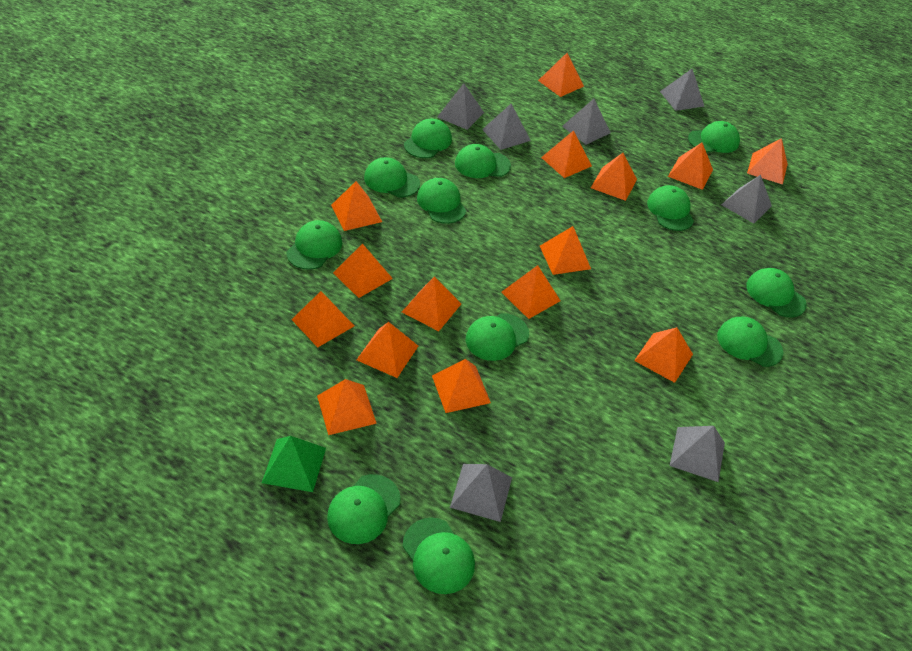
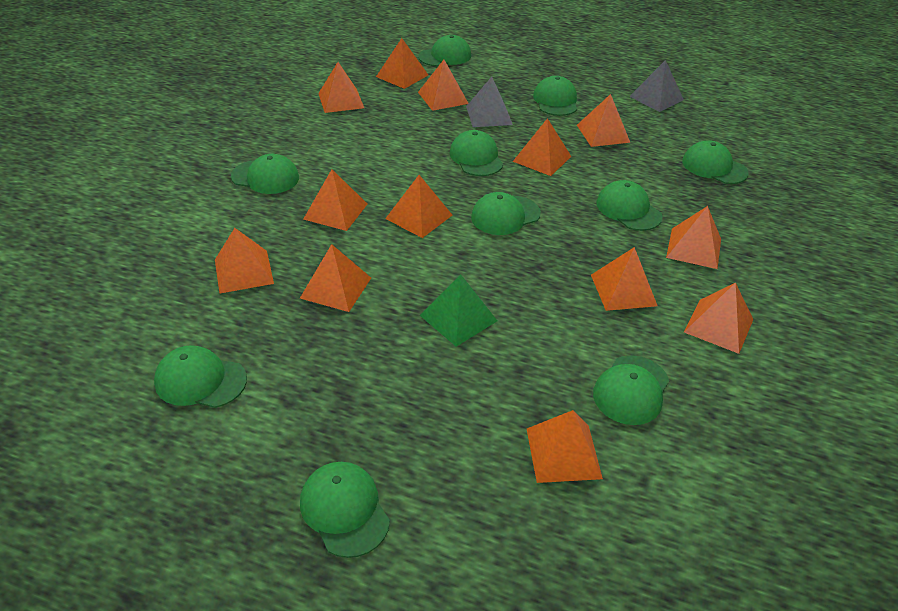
green cap: [286,220,342,270] [327,474,401,544] [364,157,420,198] [403,518,475,594] [404,119,452,158] [417,178,466,224] [455,144,511,178] [466,313,529,361] [647,185,694,231] [688,121,740,153] [717,317,783,367] [746,268,807,318] = 12 -> [154,345,247,408] [231,154,299,194] [300,462,390,558] [418,35,471,66] [450,130,503,176] [471,192,541,235] [533,76,577,116] [593,355,669,425] [596,180,662,231] [682,140,748,184] = 10
grey pyramid: [437,83,484,130] [450,464,512,522] [482,104,531,150] [562,99,611,145] [660,69,704,111] [670,426,725,482] [721,175,772,224] = 7 -> [466,77,513,127] [629,60,684,112] = 2
orange pyramid: [291,291,354,348] [317,379,377,435] [331,181,382,231] [333,243,393,298] [357,322,418,378] [402,276,461,331] [432,359,491,413] [501,265,561,319] [538,53,584,97] [540,226,591,275] [541,130,592,178] [591,153,637,201] [634,327,693,383] [668,143,713,190] [747,138,788,184] = 15 -> [215,228,274,294] [300,244,371,312] [303,169,367,231] [318,62,364,113] [376,38,428,89] [385,175,452,238] [418,60,469,111] [513,118,571,176] [527,410,603,483] [577,94,630,147] [591,247,658,311] [666,206,721,269] [684,283,754,354] = 13

